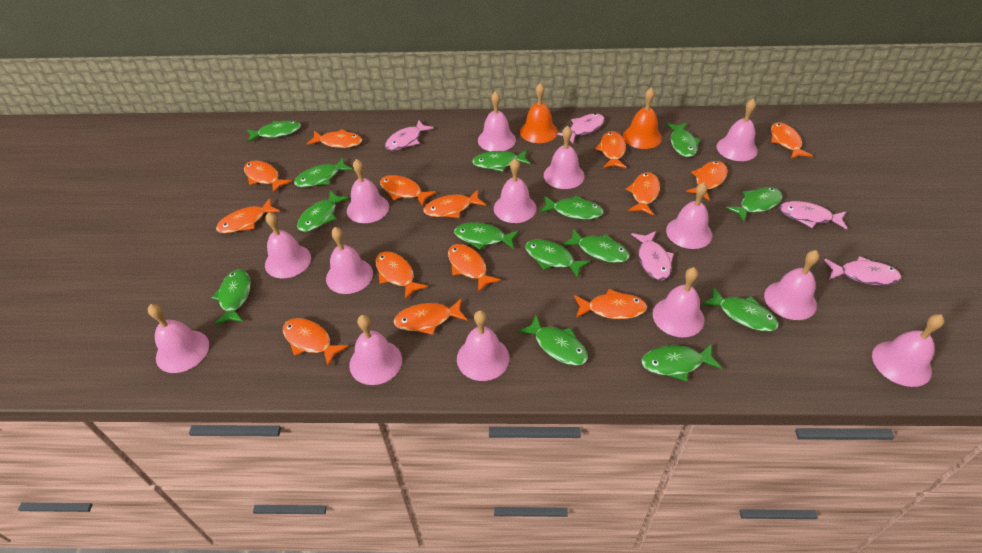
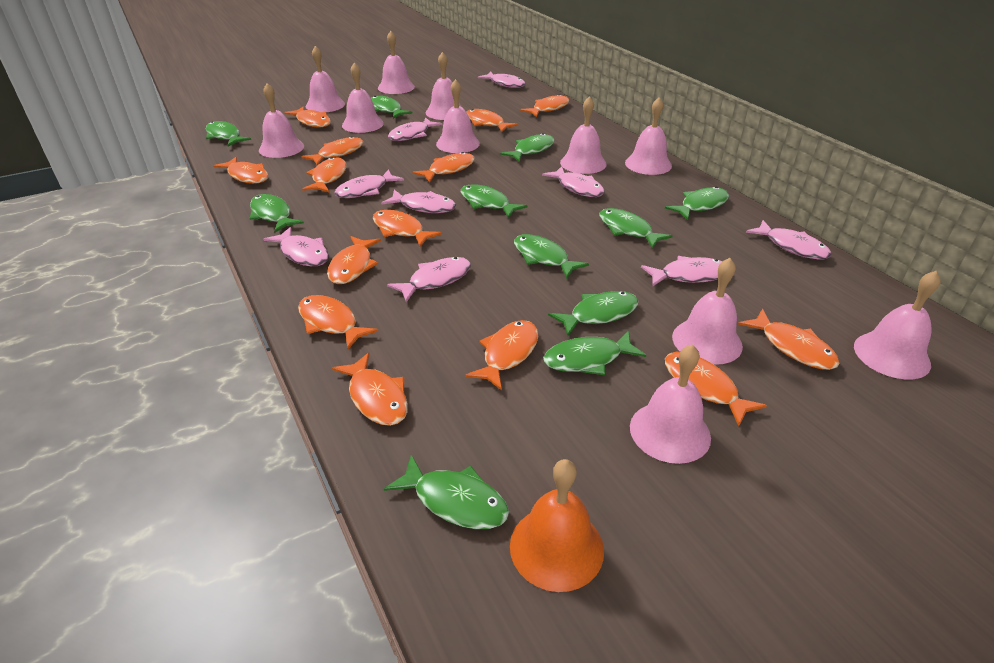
green fish: [212,270,251,325] [247,121,301,142] [294,158,353,187] [297,191,349,232] [454,222,519,250] [472,150,531,172] [517,315,588,366] [525,239,591,279] [539,195,604,220] [562,229,630,263] [642,344,722,382] [666,123,701,157] [702,287,779,331] [726,187,783,222] = 14 -> [206,121,251,147] [249,194,304,233] [371,96,413,119] [384,455,509,529] [461,184,527,218] [500,133,555,162] [514,234,589,279] [543,331,646,375] [548,291,638,336] [600,208,673,249] [665,187,729,220] = 11
orange bell: [520,83,558,143] [623,88,662,149] = 2 -> [510,459,604,592] = 1
pink bell: [147,304,209,373] [265,212,311,278] [326,227,373,294] [347,159,389,223] [349,315,402,385] [457,310,509,381] [478,91,516,151] [494,159,536,223] [544,126,585,189] [653,267,704,338] [666,182,712,249] [716,99,758,161] [764,250,819,320] [872,314,944,387] = 14 -> [259,83,304,158] [306,46,345,112] [342,62,384,133] [378,31,415,94] [426,52,463,120] [436,79,480,153] [560,96,607,174] [625,97,672,175] [630,344,711,464] [672,258,743,365] [854,271,941,379] = 11
pink fish: [385,120,434,151] [557,113,605,143] [631,231,674,280] [779,201,847,229] [824,256,901,285] = 5 -> [263,227,329,266] [334,169,404,198] [381,190,456,213] [387,257,471,303] [388,118,442,141] [478,72,525,88] [542,166,604,197] [641,256,723,287] [746,220,832,259] = 9

